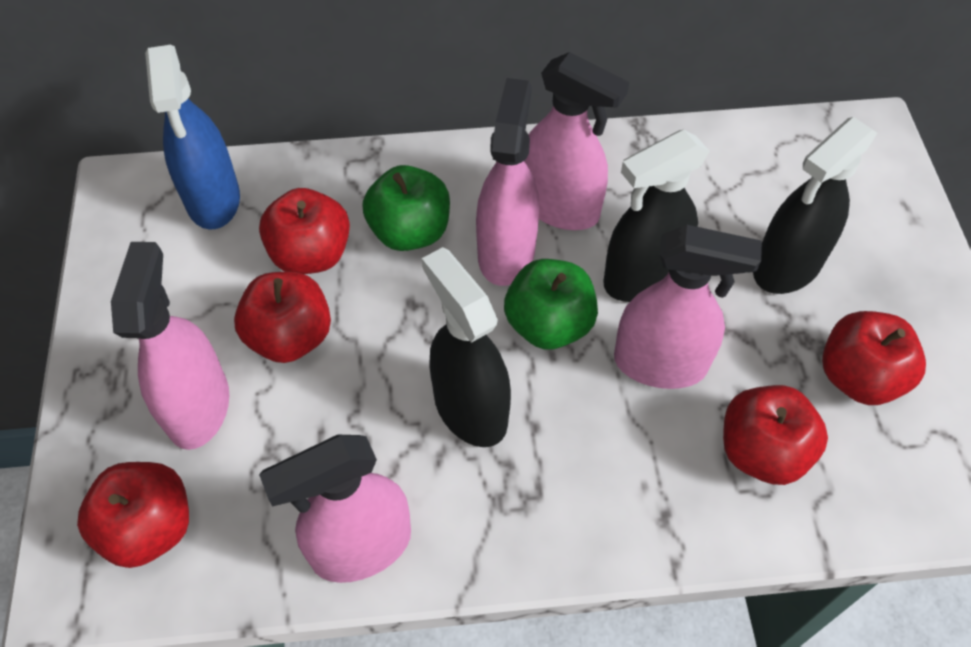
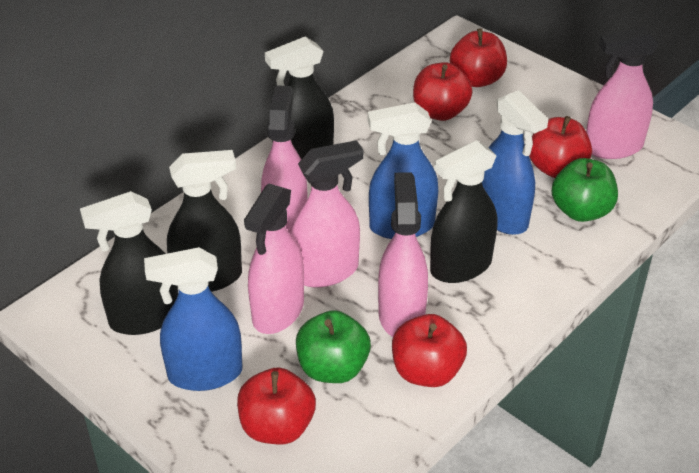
black spray bottle: [422,247,511,447] [603,130,710,302] [753,117,877,294] = 3 -> [80,191,178,335] [167,150,242,292] [265,36,334,160] [430,140,497,283] = 4
blue spray bottle: [145,45,240,229] = 1 -> [144,247,242,391] [368,102,438,239] [482,90,548,235] = 3

